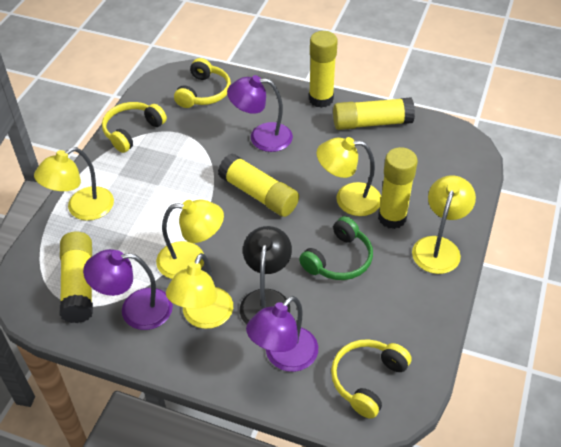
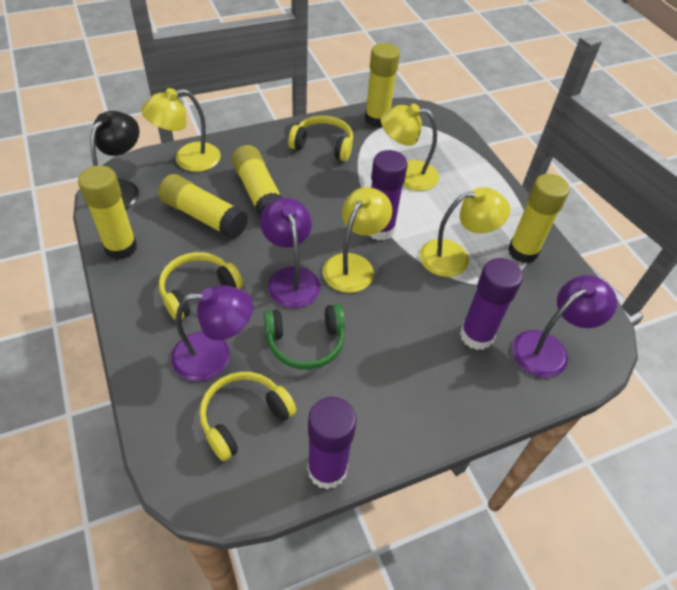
purple glue stick: none = 0 -> [307,397,357,490] [368,150,408,241] [460,258,523,350] = 3
yellow lamp: [34,147,114,221] [156,199,224,279] [166,253,233,329] [317,137,381,216] [412,175,476,274] = 5 -> [141,88,221,172] [323,187,392,293] [381,103,439,191] [419,187,510,277] = 4

